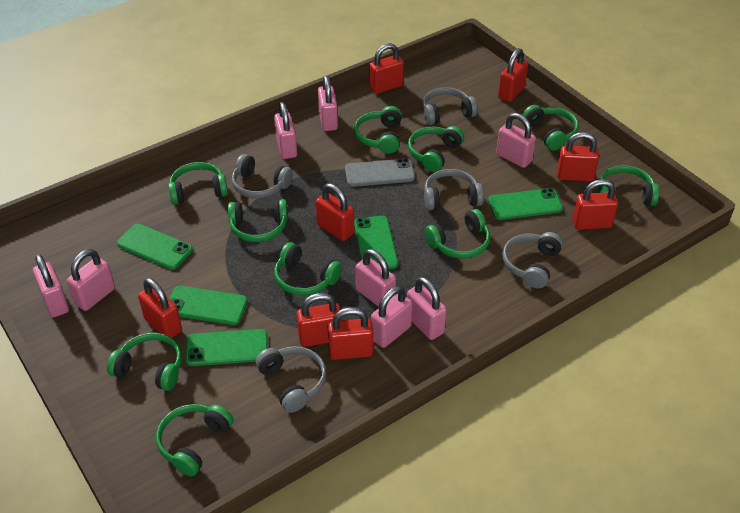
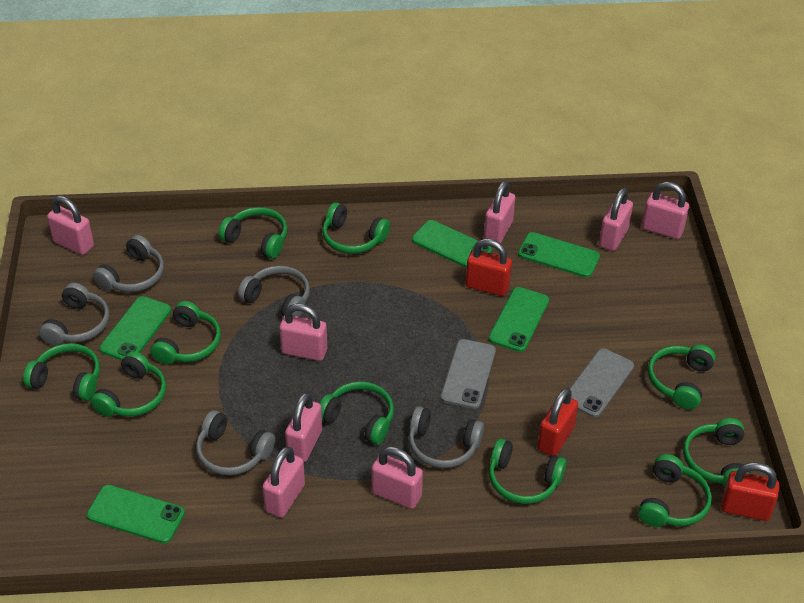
grey phone: [345,158,415,187] = 1 -> [441,339,496,409] [569,348,634,417] = 2
red padlock: [138,278,182,338] [297,293,342,347] [316,183,354,241] [328,307,373,360] [369,43,404,94] [498,48,528,102] [557,132,599,181] [572,179,618,230] = 8 -> [466,239,512,296] [537,388,578,456] [721,462,779,521] = 3

